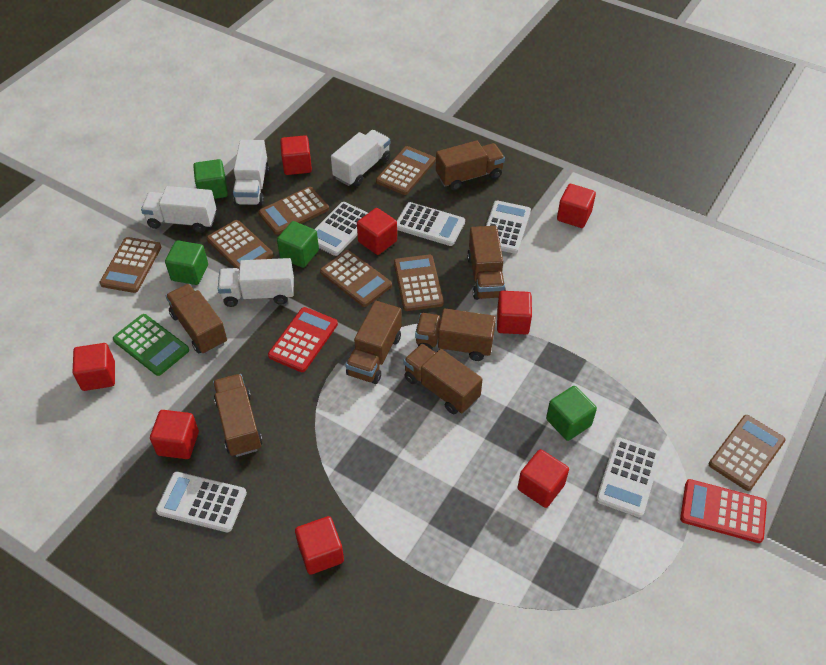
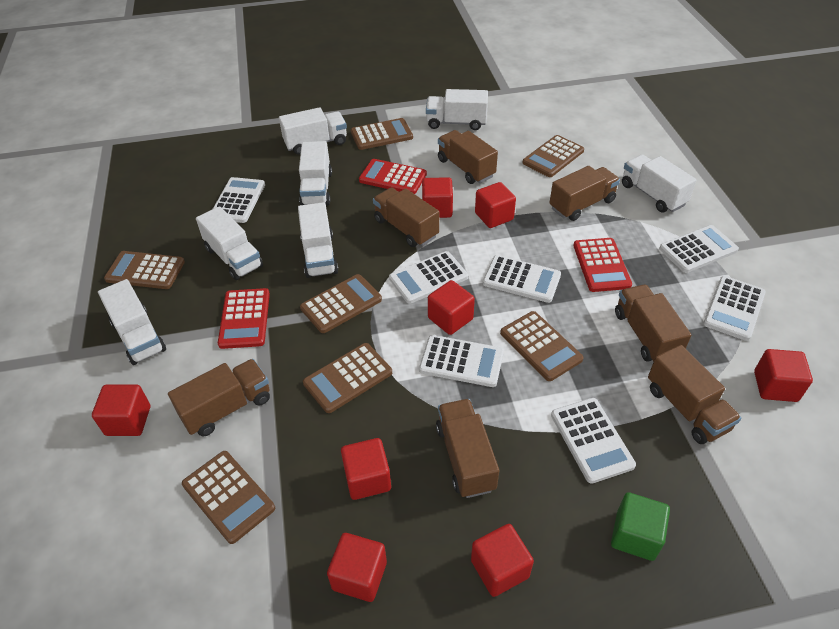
green calculator: [113,314,189,376] = 1 -> none = 0
green cube: [165,240,208,285] [193,159,228,199] [277,221,319,268] [546,386,597,441] = 4 -> [611,492,670,561] = 1
red calculator: [268,307,338,372] [680,479,767,543] = 2 -> [218,288,270,349] [359,159,427,194] [573,238,632,292] = 3
white calculator: [156,472,247,532] [315,202,368,256] [397,202,465,246] [486,201,531,254] [596,437,661,518] = 5 -> [213,177,265,223] [389,251,468,304] [419,335,504,387] [483,255,561,303] [551,398,636,484] [659,225,739,273] [703,276,766,341] = 7
white truck: [141,186,216,233] [218,258,294,307] [233,140,269,206] [331,130,390,186] = 4 -> [98,279,166,365] [196,206,263,280] [279,107,347,155] [298,202,338,278] [299,141,332,206] [426,89,488,130] [622,154,697,212] = 7

